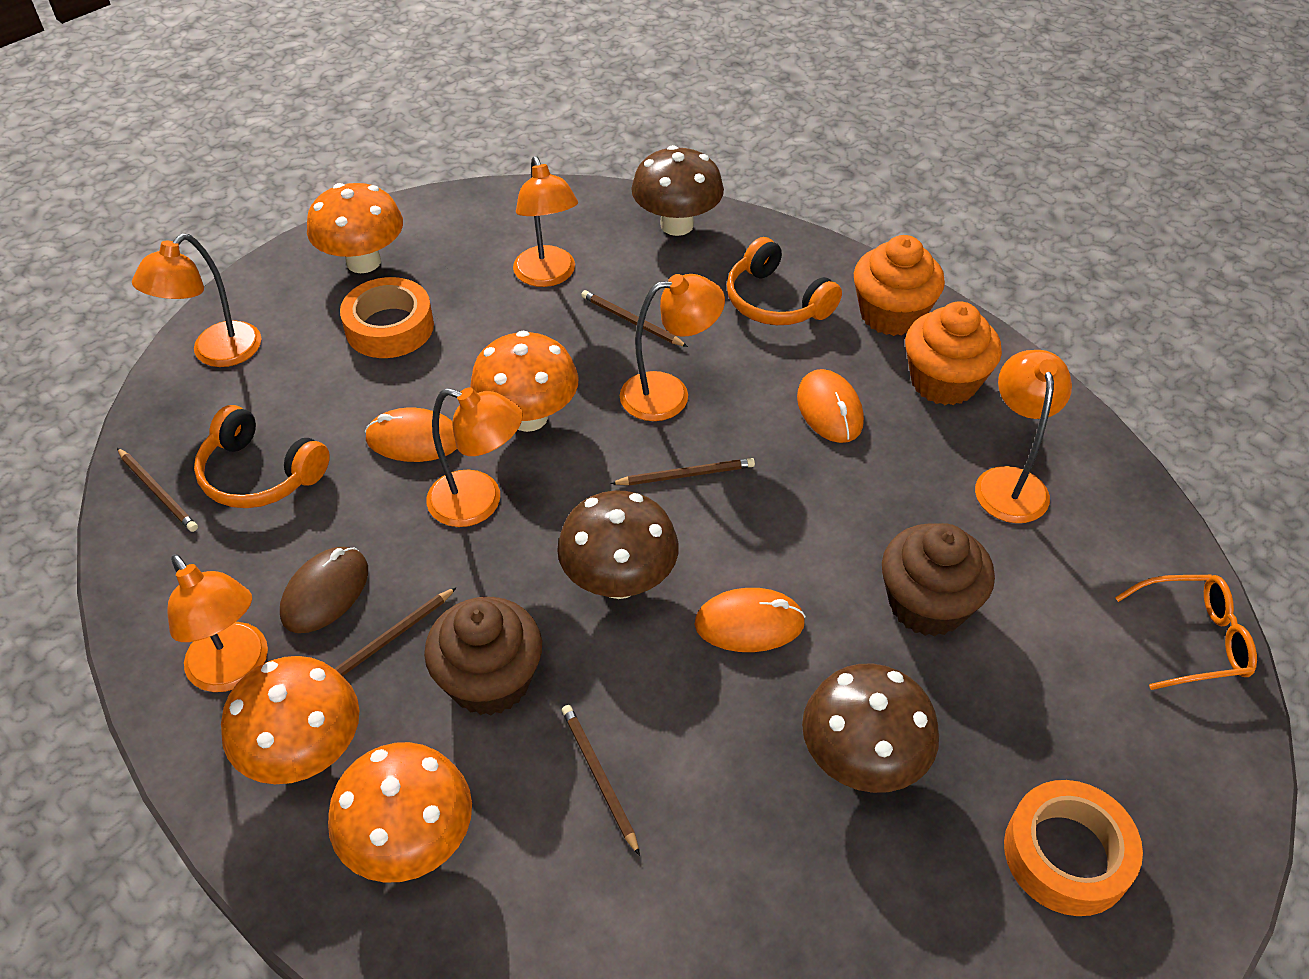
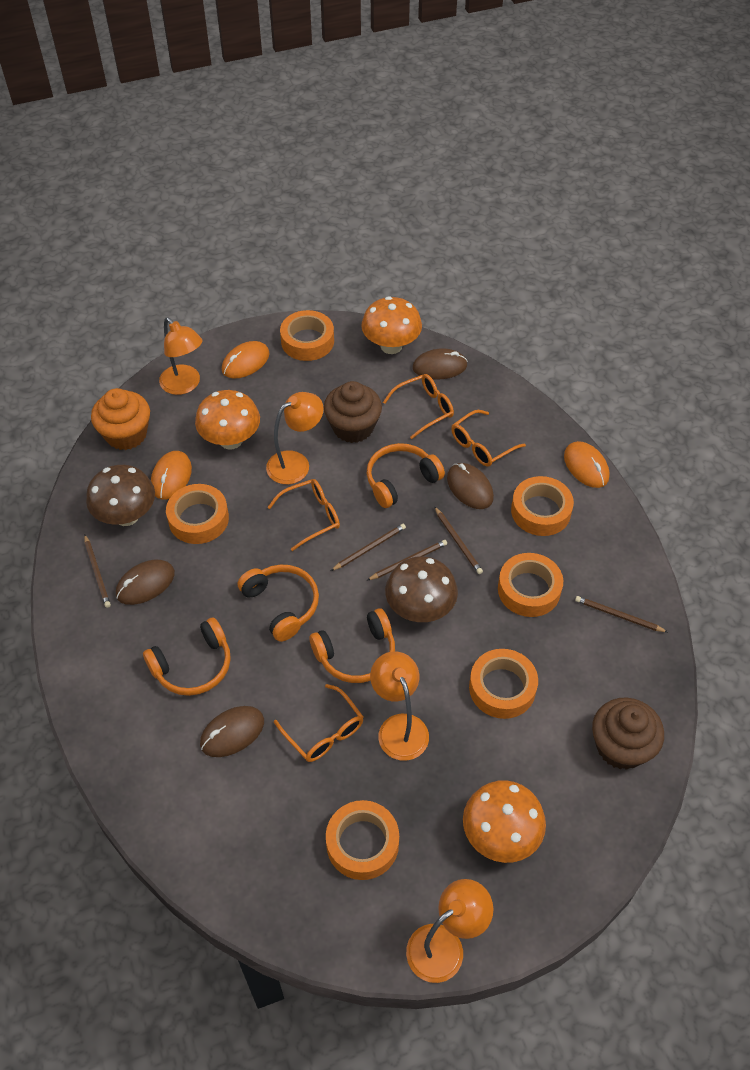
brown mouse: [280,547,368,633] = 1 -> [116,560,175,605] [200,706,264,757] [412,348,468,380] [447,463,494,509] = 4
brown mushroom: [557,491,679,599] [631,145,724,236] [802,663,939,793] = 3 -> [86,465,155,526] [385,556,458,622] = 2
orange cupcake: [854,235,945,336] [905,301,1002,405] = 2 -> [91,388,150,450] = 1
orange glasses: [1115,575,1257,690] = 1 -> [268,479,340,551] [274,684,363,762] [383,374,454,439] [451,410,526,467] = 4
orange headphones: [194,405,330,508] [727,237,842,325] = 2 -> [143,618,231,696] [238,565,319,642] [310,608,395,683] [366,443,445,508] = 4
orange lamp: [132,234,261,367] [167,554,268,692] [426,387,523,527] [513,156,578,287] [620,274,725,421] [975,350,1072,523] = 6 -> [159,317,202,395] [266,392,324,484] [370,651,429,761] [406,879,493,983] = 4
orange mushroom: [221,656,359,784] [307,183,403,273] [328,742,472,883] [470,331,578,432] = 4 -> [195,390,260,449] [361,296,422,354] [463,780,546,863] = 3
orange tape: [340,277,434,358] [1004,780,1143,916] = 2 -> [166,484,229,544] [280,310,334,361] [326,800,399,880] [469,649,538,719] [498,553,563,617] [511,476,574,536] = 6

